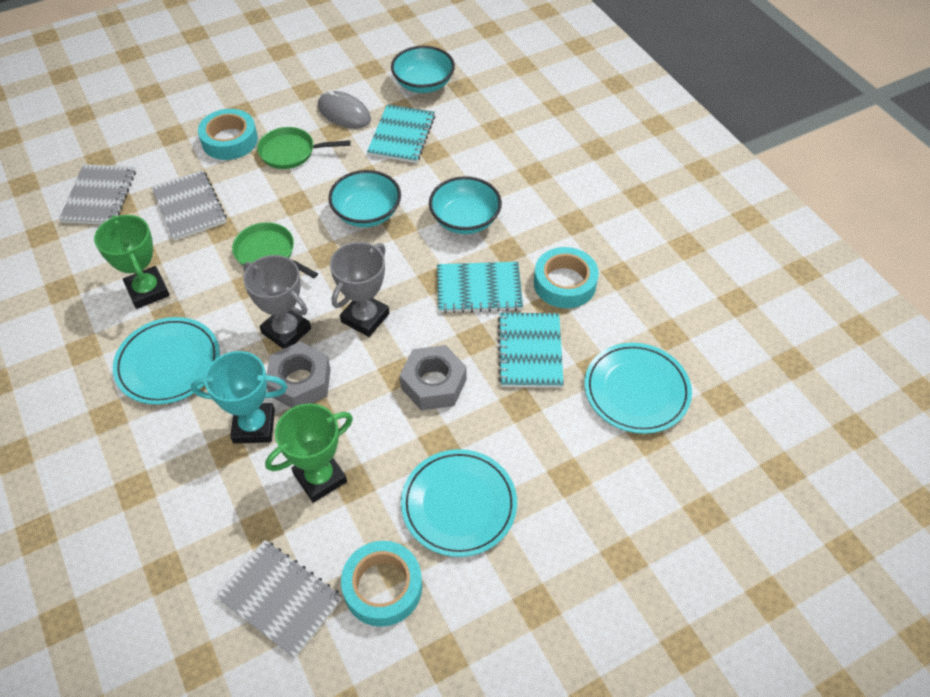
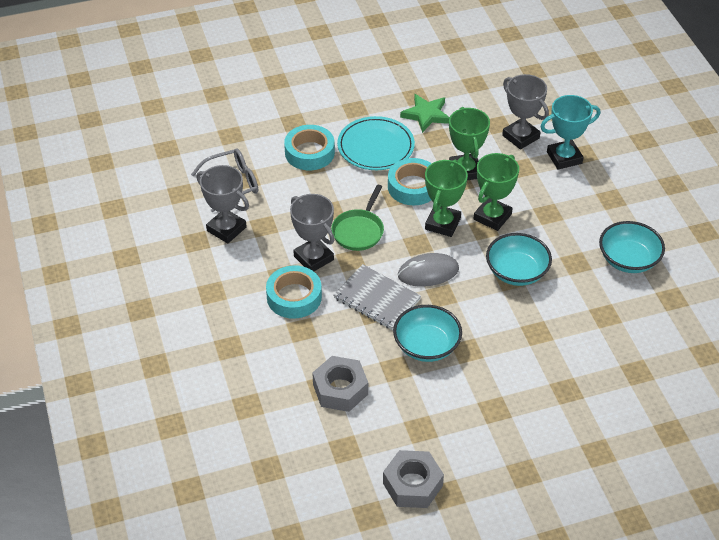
green pan: [232,222,318,278] [257,127,351,169] = 2 -> [331,185,384,251] = 1
green star: none = 0 -> [400,94,450,133] = 1
green trophy: [94,215,170,309] [265,403,353,503] = 2 -> [425,160,468,237] [449,107,490,180] [474,153,519,231] = 3
grey glasses: none = 0 -> [191,148,258,212] = 1
grey notebook: [59,164,136,225] [151,170,227,240] [215,540,342,658] = 3 -> [333,264,421,330] = 1
grey trophy: [243,255,311,349] [330,242,389,337] = 2 -> [196,165,249,243] [290,194,334,271] [502,74,549,150] = 3
turquoise notebook: [367,104,435,163] [437,262,523,313] [498,313,564,388] = 3 -> none = 0
turquoise plate: [113,317,220,405] [401,449,517,557] [585,343,692,434] = 3 -> [337,116,415,170] = 1

